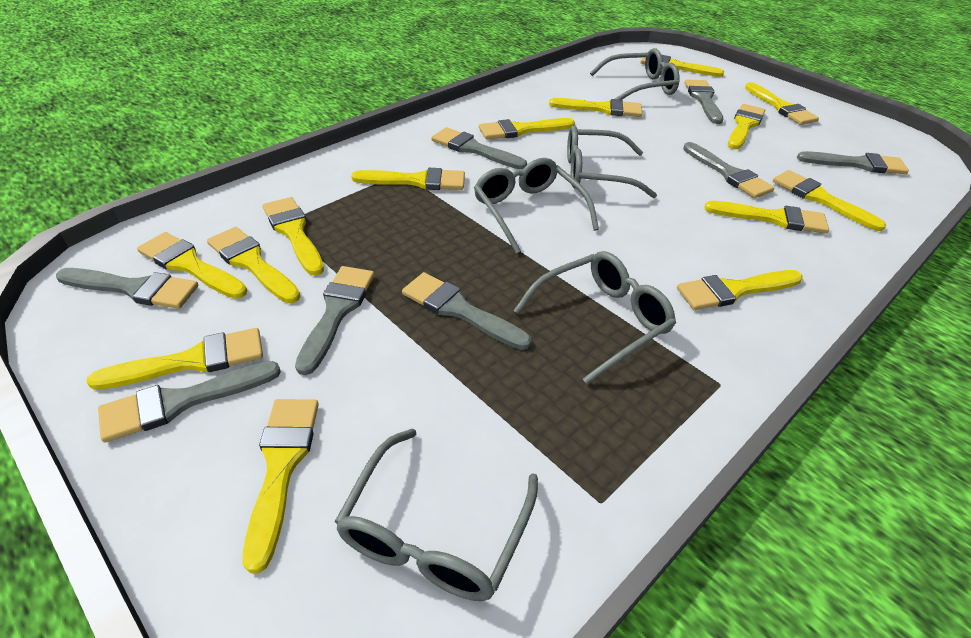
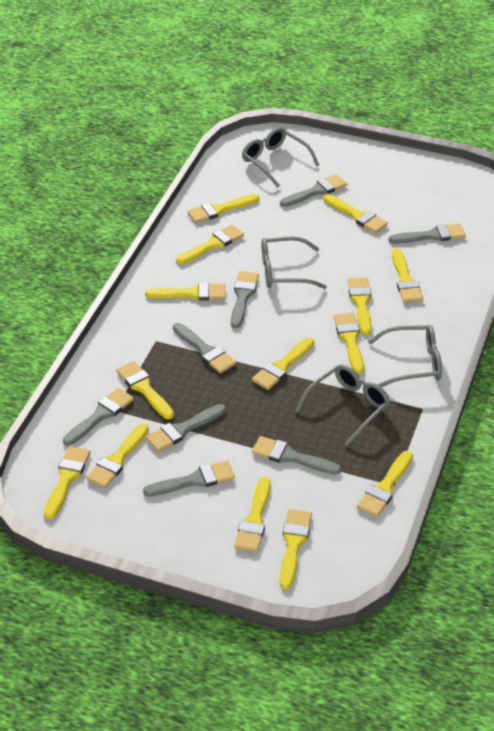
grey glasses: [335,429,538,601] [474,158,599,254] [514,251,676,384] [567,126,657,198] [590,48,680,100] = 5 -> [242,127,319,188] [262,237,327,289] [295,364,390,446] [368,325,442,387] = 4

